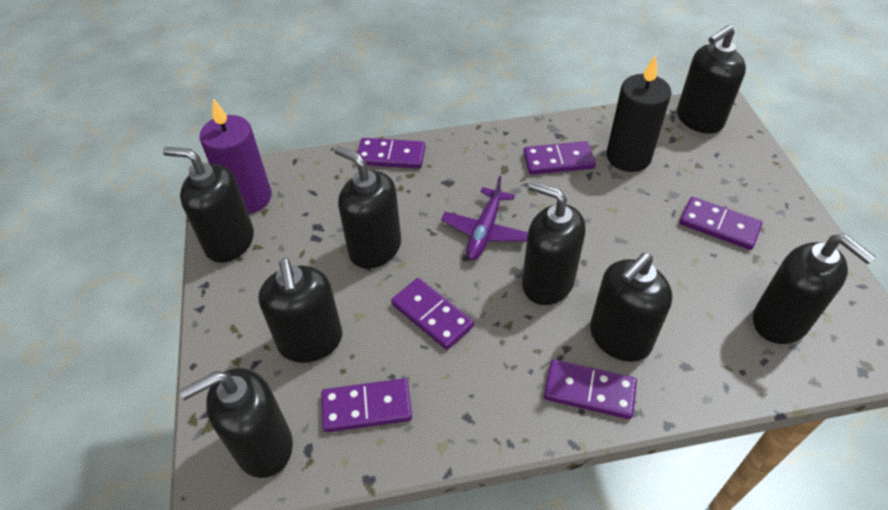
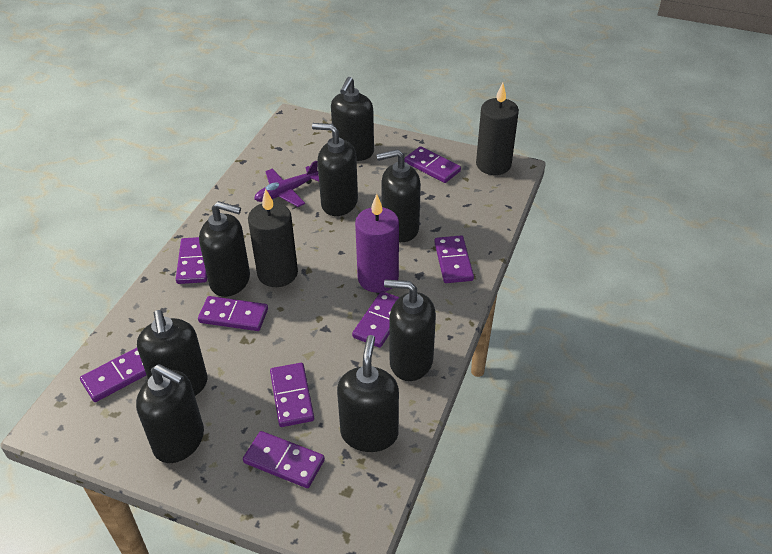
black candle: [607,55,671,172] = 1 -> [248,189,298,287] [476,83,519,175] = 2
purple domino: [321,378,412,432] [357,138,425,169] [391,278,474,350] [523,141,596,175] [544,359,637,419] [679,197,763,250] = 6 -> [80,348,146,402] [176,237,207,284] [198,296,268,331] [243,431,325,488] [270,363,314,427] [352,291,400,348] [405,146,461,183] [434,236,474,283] = 8

